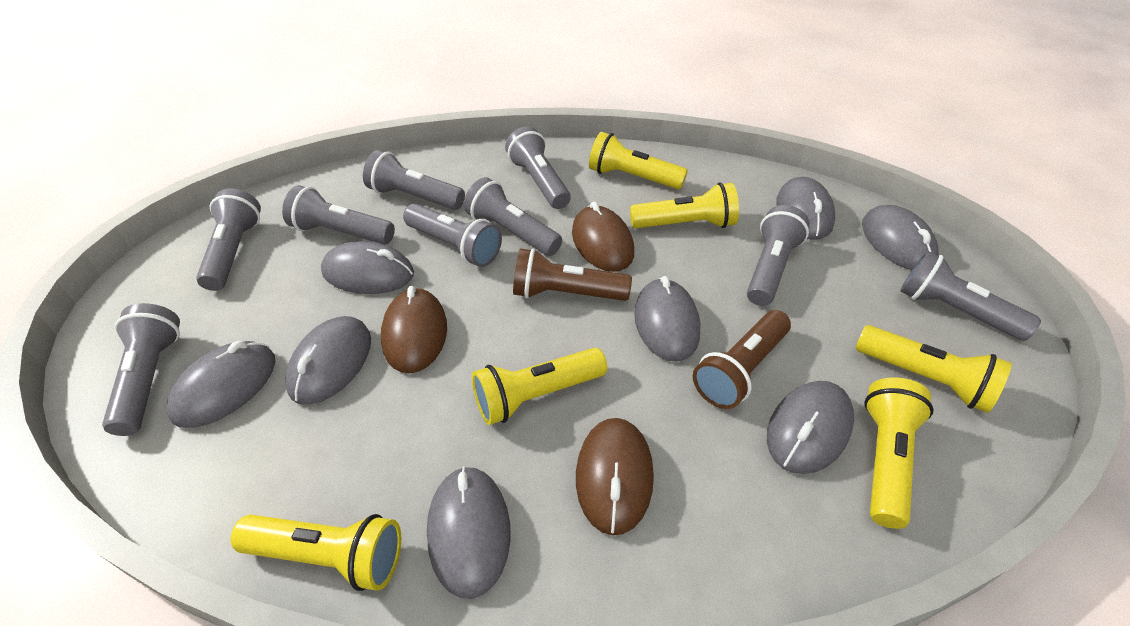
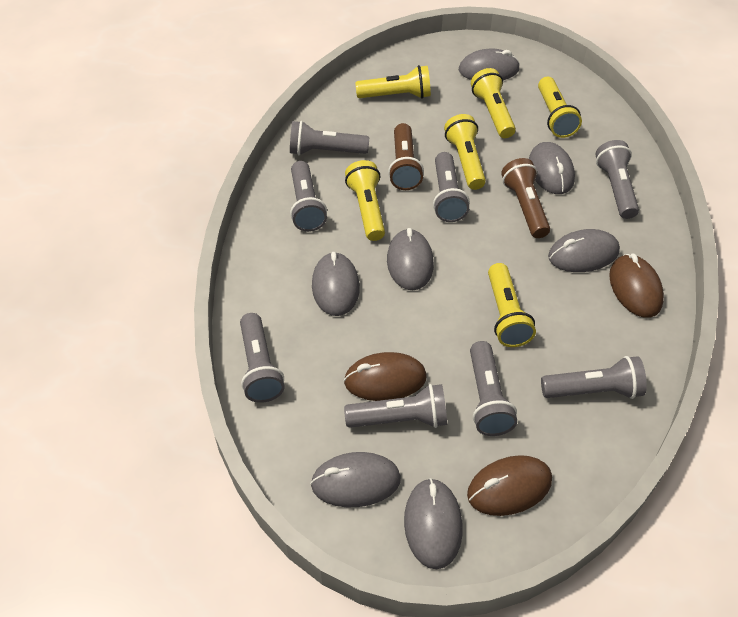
grey flashlight: [102,303,180,436] [196,188,261,291] [282,185,395,245] [363,150,465,210] [403,204,502,267] [464,177,562,256] [505,127,571,209] [747,205,810,306] [900,251,1041,341] = 9 -> [240,313,285,403] [290,121,369,155] [290,161,327,232] [344,384,447,428] [433,152,470,222] [470,341,517,436] [541,356,647,399] [596,140,639,219] = 8
grey mouse: [166,341,275,428] [285,316,371,405] [321,241,414,294] [427,466,510,599] [634,276,701,362] [767,381,854,474] [776,177,835,240] [862,205,939,270] = 8 -> [310,452,401,507] [312,252,360,316] [387,228,434,290] [404,478,463,569] [459,49,520,80] [529,142,575,194] [548,229,620,272] = 7

